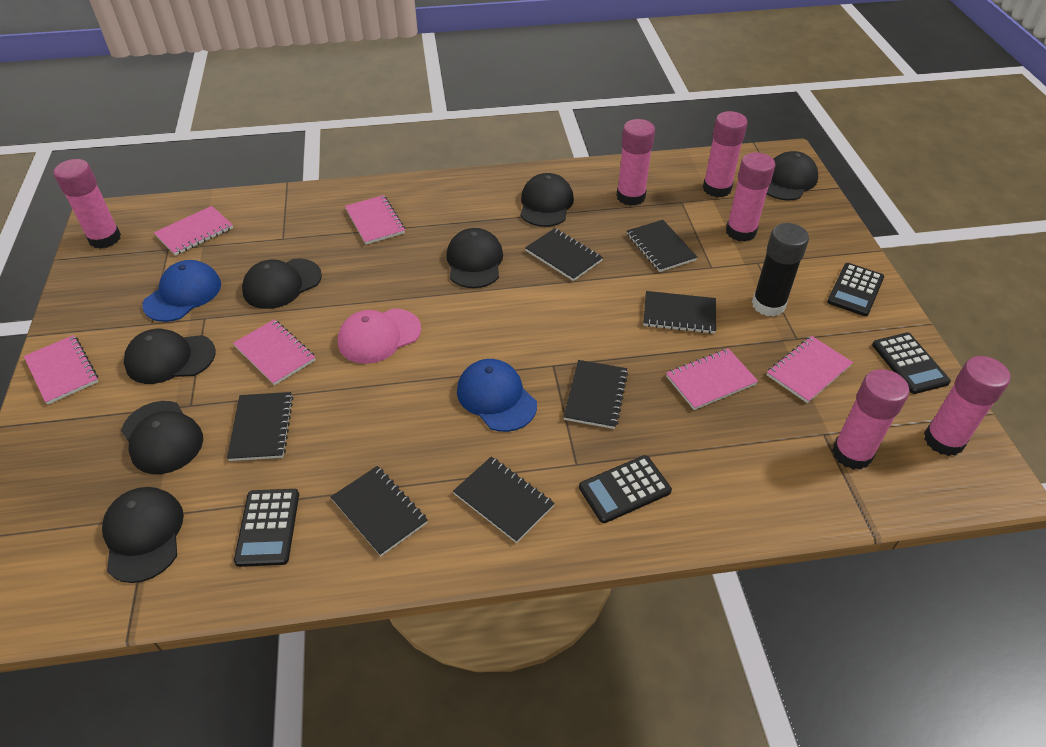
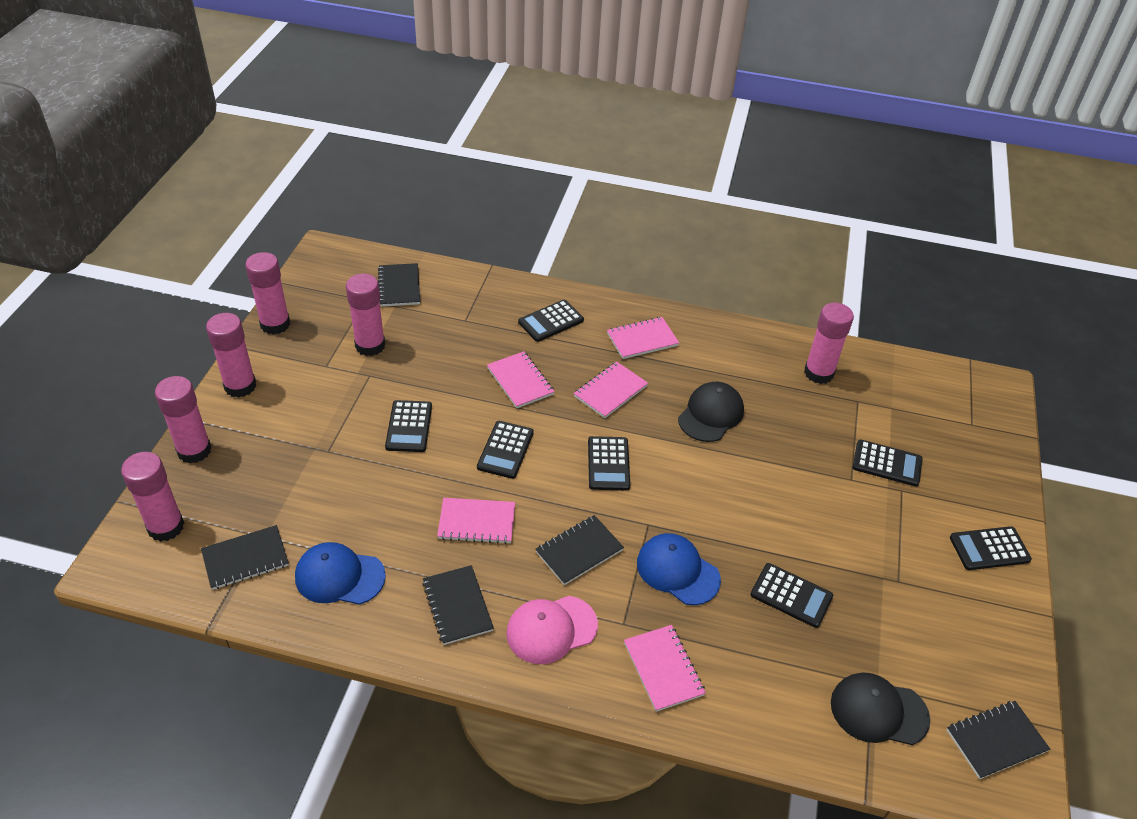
black calculator: [234,489,299,567] [579,455,672,523] [827,263,884,316] [872,333,951,394] = 4 -> [385,400,432,452] [477,421,534,479] [518,300,584,342] [588,436,630,491] [750,563,833,628] [853,440,923,486] [950,526,1032,570] = 7
black cap: [102,487,184,583] [121,401,203,474] [124,329,216,384] [242,259,322,309] [446,228,503,288] [520,173,574,227] [767,151,818,200] = 7 -> [678,382,744,442] [831,673,930,745] = 2
black glue stick: [752,223,809,317] = 1 -> none = 0
black notebook: [227,392,293,461] [331,466,428,556] [453,457,555,543] [525,228,603,281] [564,360,628,429] [627,220,697,272] [643,291,716,334] = 7 -> [201,525,289,590] [378,263,420,307] [422,565,494,645] [535,515,624,585] [947,701,1050,779] = 5
pink notebook: [24,335,98,405] [154,206,233,256] [233,319,315,385] [345,195,405,245] [666,348,758,410] [767,336,853,403] = 6 -> [437,498,515,544] [487,351,555,408] [574,362,648,418] [607,317,679,359] [624,625,706,712] = 5

